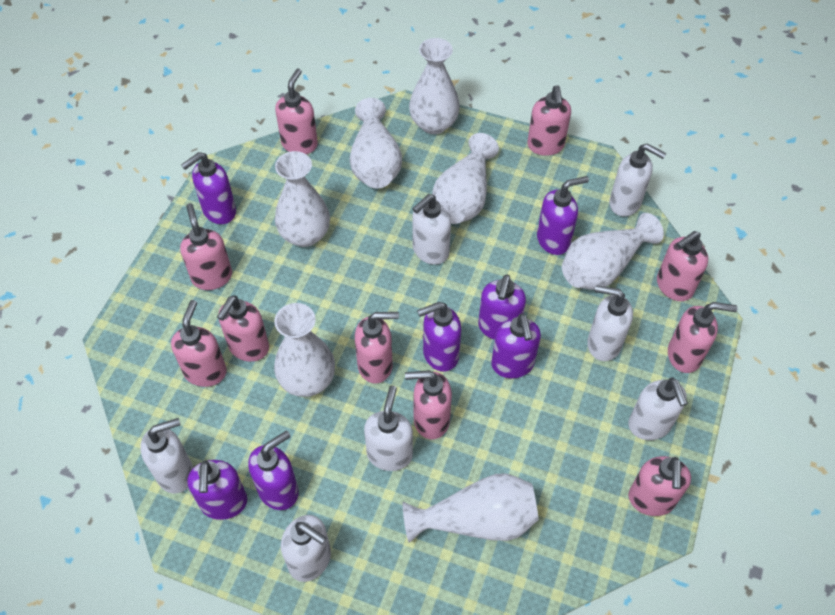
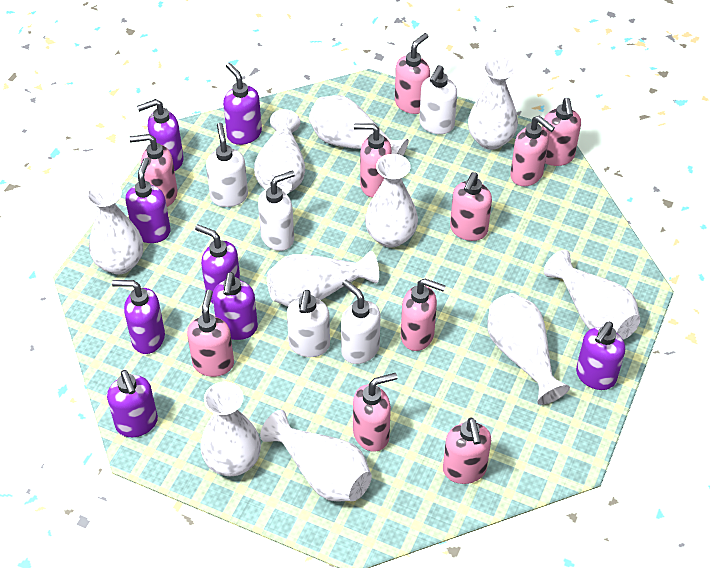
purple soap dispenser: [181,152,236,224] [187,460,247,520] [248,431,299,510] [417,302,461,372] [478,274,526,340] [491,313,541,378] [537,176,589,255] = 7 -> [107,370,158,437] [112,280,165,354] [125,158,171,243] [137,99,184,171] [195,224,240,303] [213,272,258,340] [223,63,262,145] [576,322,625,390] = 8
white soap dispenser: [140,418,193,493] [281,515,331,582] [364,386,413,471] [413,194,451,265] [587,285,633,361] [609,143,666,217] [628,377,688,440] = 7 -> [206,123,248,207] [258,171,295,251] [287,290,330,357] [341,280,380,364] [419,65,457,134] = 5
white vase: [274,303,335,397] [275,151,330,247] [350,98,402,188] [403,473,539,543] [409,38,460,134] [432,133,499,224] [562,213,664,290] = 7 -> [86,180,143,275] [200,382,261,476] [254,109,305,194] [260,410,372,502] [267,251,379,307] [309,95,409,156] [365,154,418,248] [468,57,518,150] [487,293,570,405] [544,250,640,340] = 10

